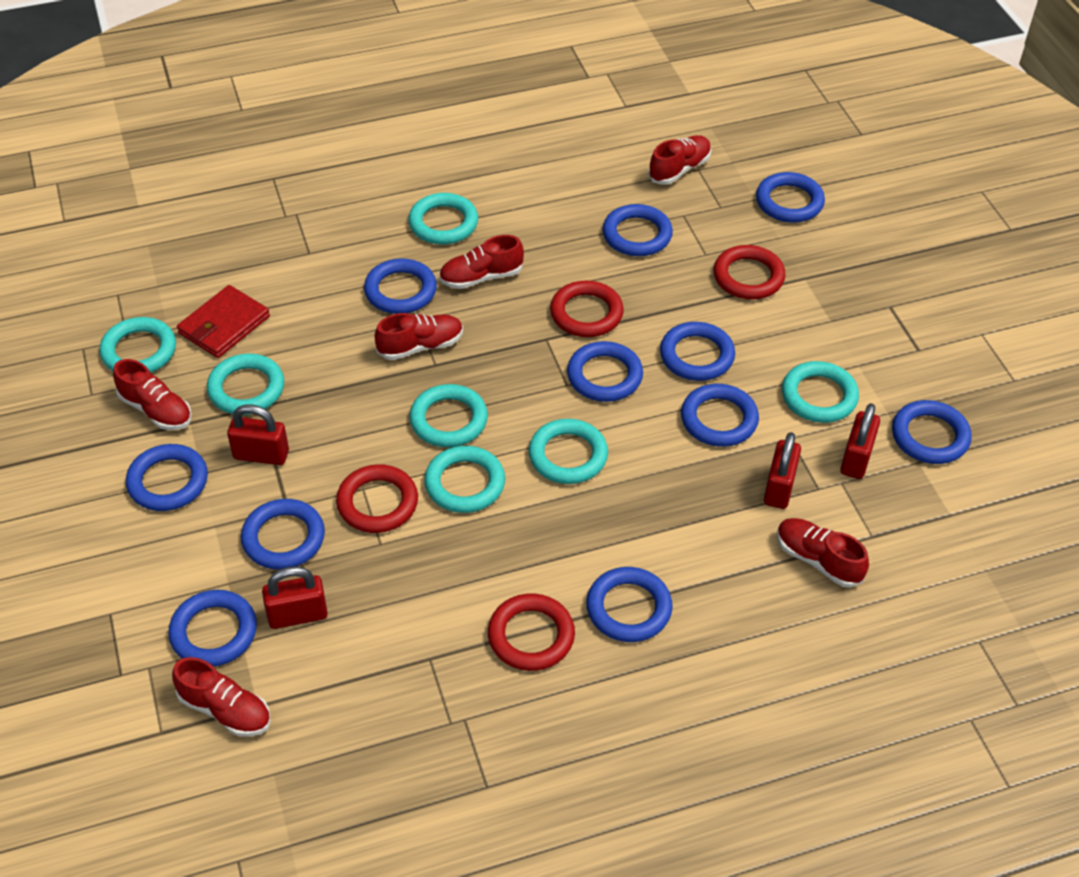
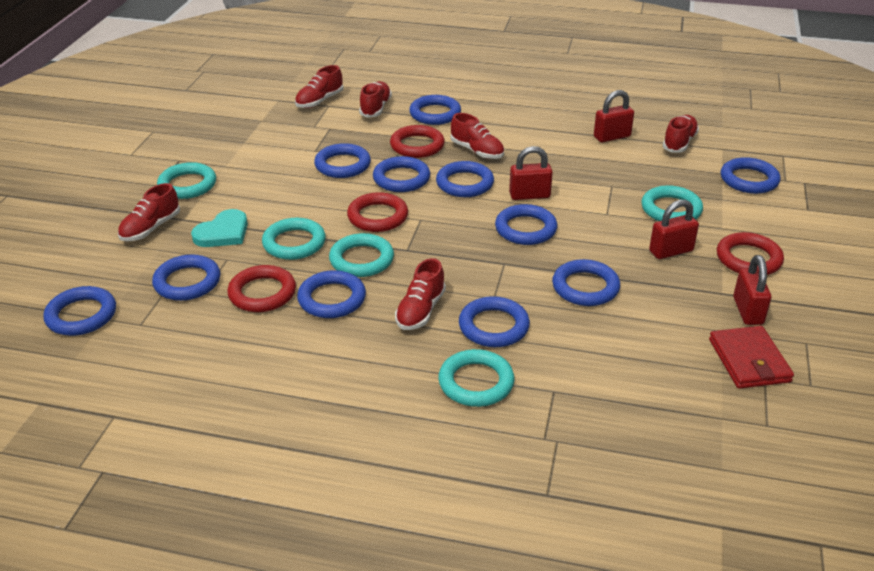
turquoise heart: none = 0 -> [191,209,248,247] = 1
turquoise ring: [99,317,176,373] [207,353,284,415] [409,193,478,245] [410,384,488,447] [424,446,505,513] [529,419,608,484] [782,361,859,423] = 7 -> [157,162,216,199] [262,218,326,260] [329,233,394,277] [438,349,515,407] [641,185,703,221] = 5

